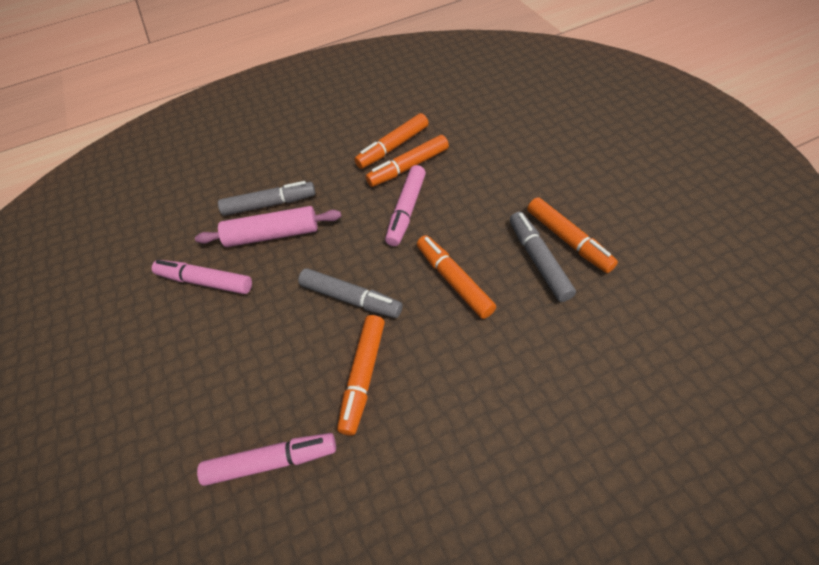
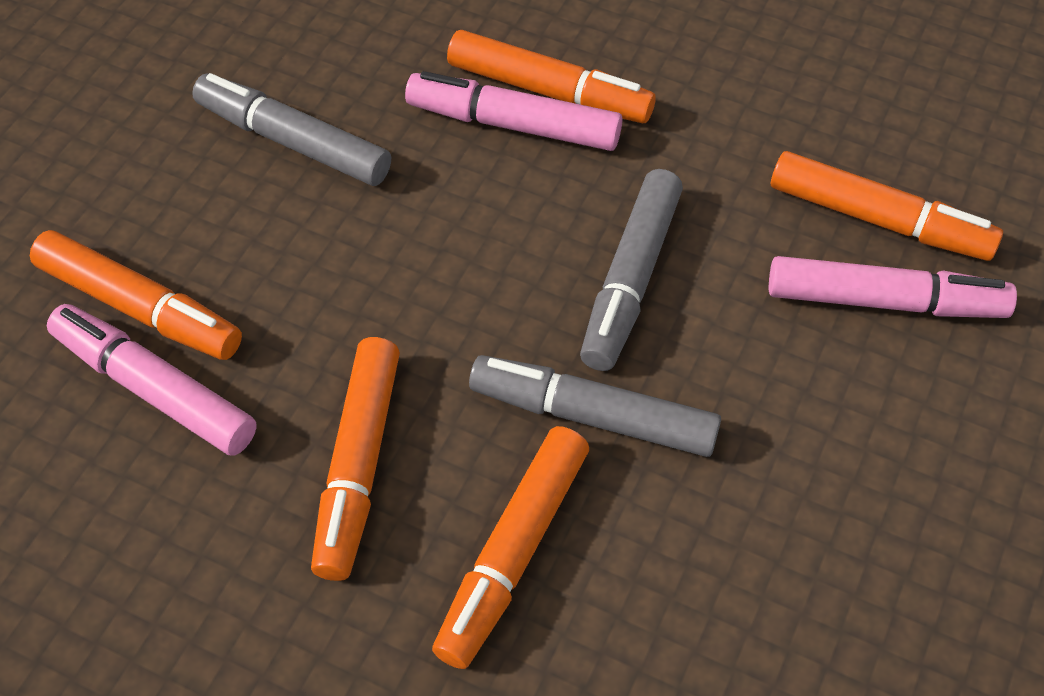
pink rolling pin: [195,206,341,247] = 1 -> none = 0

